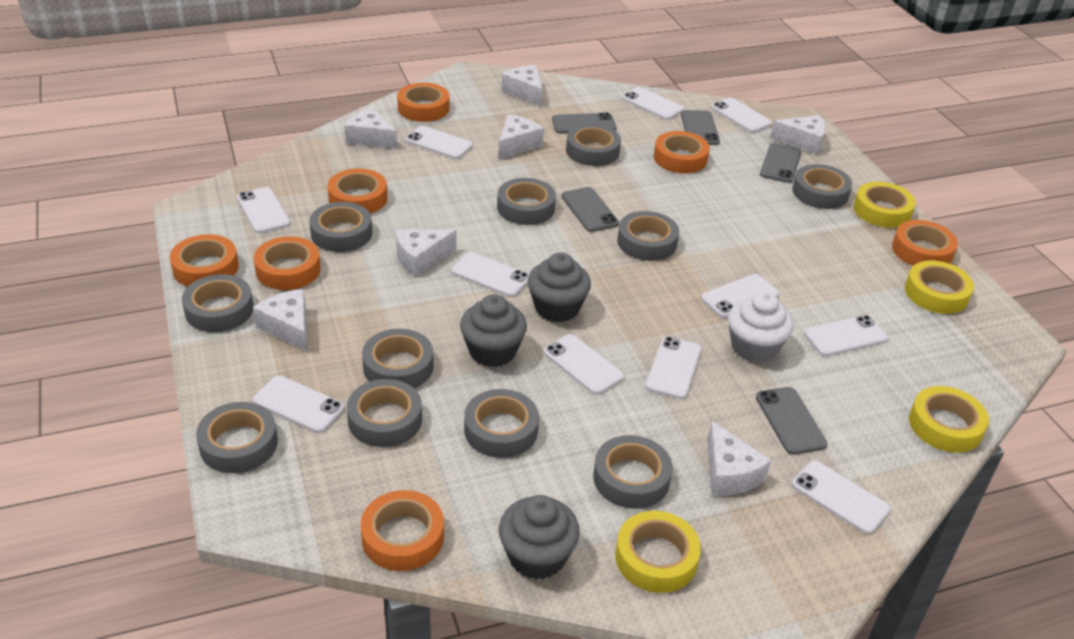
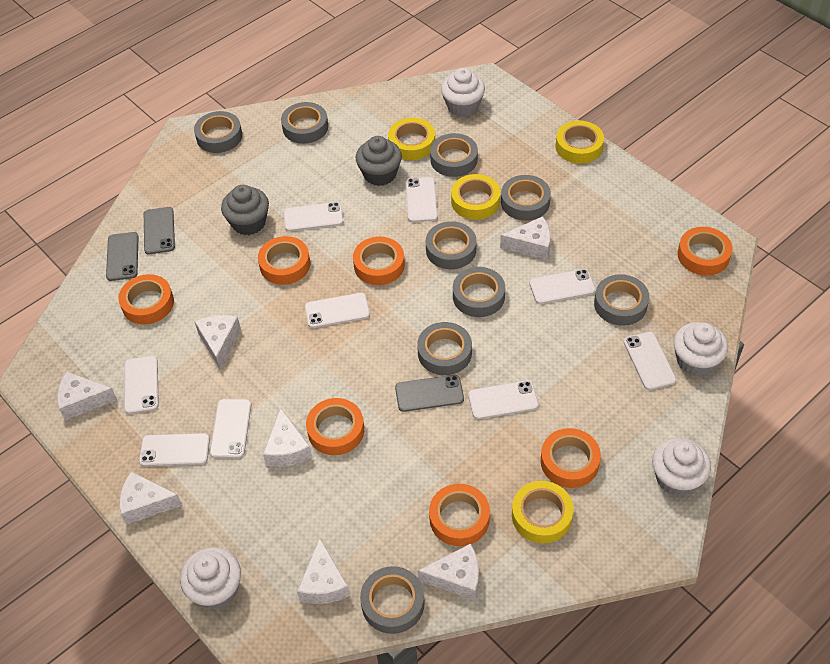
grey cupcake: [460,294,527,367] [499,495,580,580] [528,253,591,322] = 3 -> [221,185,269,235] [356,136,402,186] = 2
grey phone: [552,113,617,134] [562,187,619,232] [681,110,720,145] [756,387,827,455] [760,143,801,183] = 5 -> [106,232,139,281] [144,207,175,254] [395,375,464,412] = 3
grey tape: [182,274,254,332] [196,402,278,473] [309,202,372,252] [347,379,422,447] [362,329,434,388] [464,389,539,458] [497,178,556,225] [566,124,621,166] [593,435,673,509] [617,211,679,261] [792,164,852,209] = 11 -> [194,111,242,153] [281,102,328,144] [360,566,425,634] [417,322,472,375] [426,221,477,269] [430,133,478,177] [453,267,505,317] [501,175,551,221] [594,274,649,326] = 9
white cupcake: [728,291,794,363] = 1 -> [180,547,241,609] [441,68,485,117] [652,438,711,496] [673,322,728,376] = 4
white phone: [237,187,290,233] [253,376,345,433] [405,126,473,159] [451,252,529,297] [543,334,624,395] [622,87,684,120] [645,337,702,399] [701,274,779,318] [711,98,772,133] [791,461,891,534] [804,315,888,356] = 11 -> [124,356,159,414] [139,433,210,467] [210,399,251,458] [284,202,344,231] [305,293,370,328] [406,177,438,222] [468,381,539,419] [529,269,596,304] [624,332,677,390] = 9

